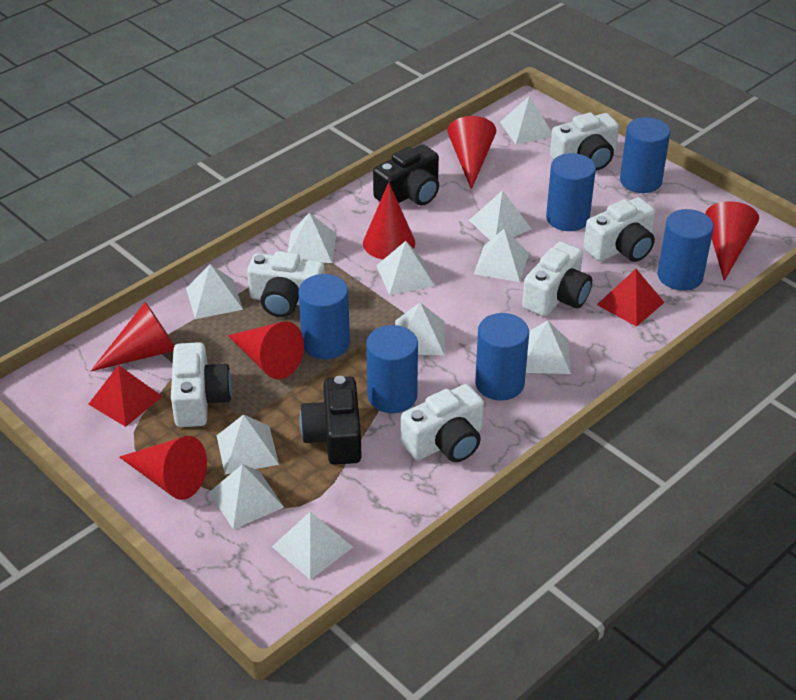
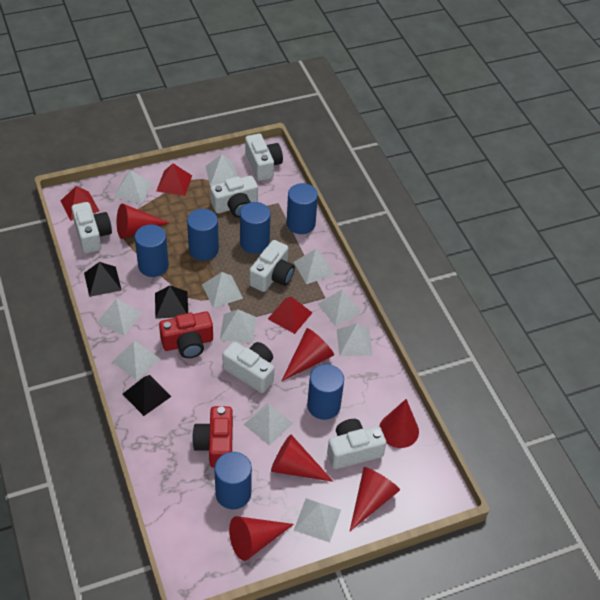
black camera: [300,376,361,465] [373,144,439,205] = 2 -> none = 0
black pyramid: none = 0 -> [84,262,121,297] [123,375,172,416] [155,285,188,319] = 3
red camera: none = 0 -> [159,312,213,358] [192,406,233,468] = 2
red pyramid: [88,365,163,427] [597,269,665,327] = 2 -> [61,186,99,221] [157,163,192,196] [268,297,312,334] = 3

